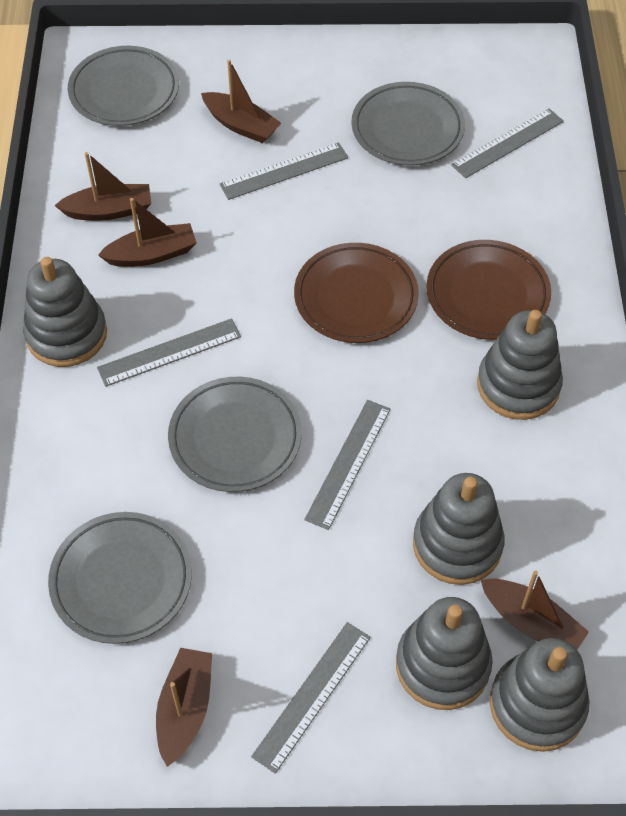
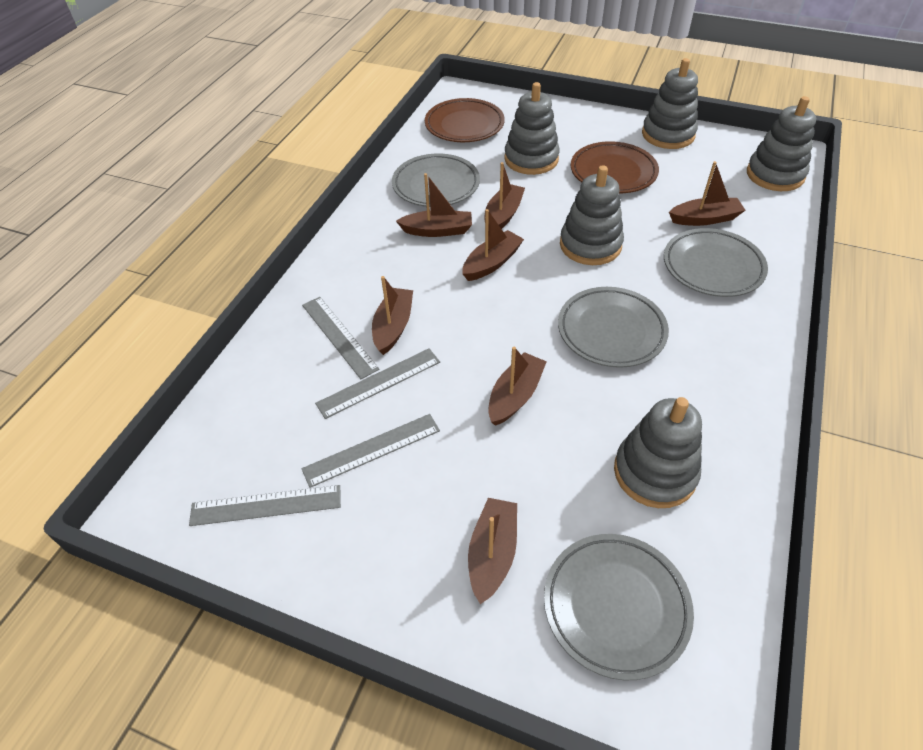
brown boat: [54,152,151,221] [98,198,197,267] [156,648,212,767] [201,59,281,143] [481,570,589,650] = 5 -> [372,276,413,355] [396,173,472,237] [462,209,524,281] [468,498,517,604] [485,162,525,229] [488,347,547,426] [669,161,745,226] = 7
grey ruler: [97,318,241,387] [220,142,348,200] [251,622,371,774] [304,400,391,530] [451,108,564,178] = 5 -> [189,485,341,526] [301,414,440,488] [302,297,380,379] [315,348,440,419] = 4

